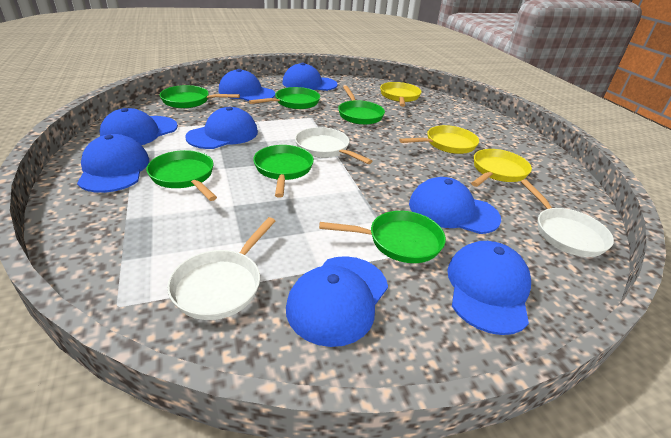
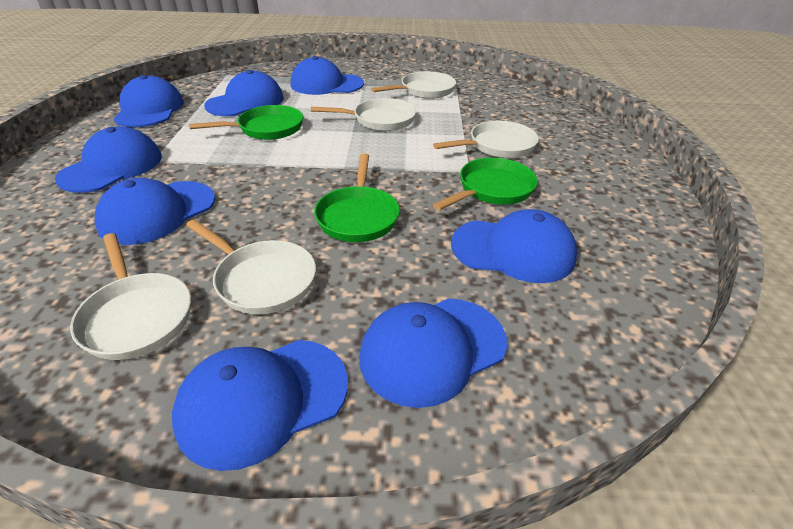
green pan: [146,150,217,201] [160,85,240,108] [249,87,320,109] [253,145,314,198] [319,211,446,263] [338,86,385,125] = 6 -> [189,105,303,140] [314,153,400,242] [433,158,538,210] = 3
white pan: [167,217,275,320] [295,127,372,164] [521,179,614,257] = 3 -> [70,233,191,360] [186,219,316,314] [311,98,416,131] [371,71,456,99] [433,121,539,158] = 5
yellow pan: [380,82,421,107] [399,125,479,154] [471,149,532,187] = 3 -> none = 0

